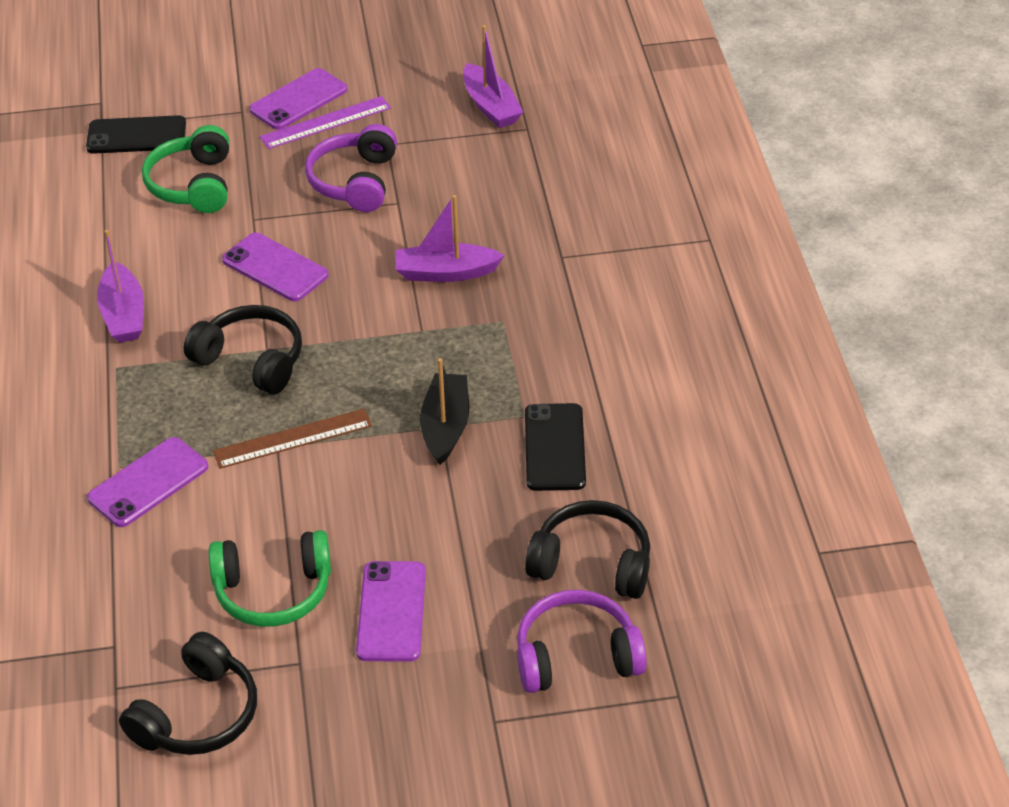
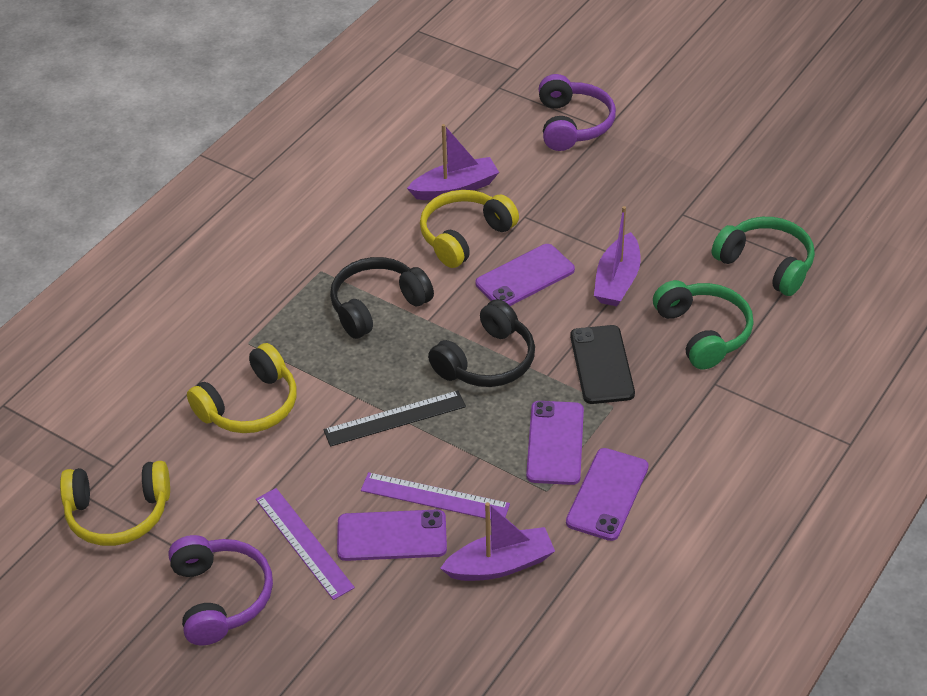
black boat: [420,358,469,465] = 1 -> none = 0
black headphones: [119,632,257,755] [184,305,302,394] [525,500,650,599] = 3 -> [330,257,434,339] [428,299,535,387] = 2
black phone: [86,115,186,154] [525,403,586,491] = 2 -> [570,325,635,404] = 1
black ruler: none = 0 -> [323,390,466,447] = 1
brown ruler: [213,409,372,469] = 1 -> none = 0
purple ruler: [260,96,391,149] = 1 -> [256,488,355,600] [361,472,510,520] = 2
yellow headphones: none = 0 -> [60,461,170,546] [187,343,297,433] [420,190,519,268] = 3

